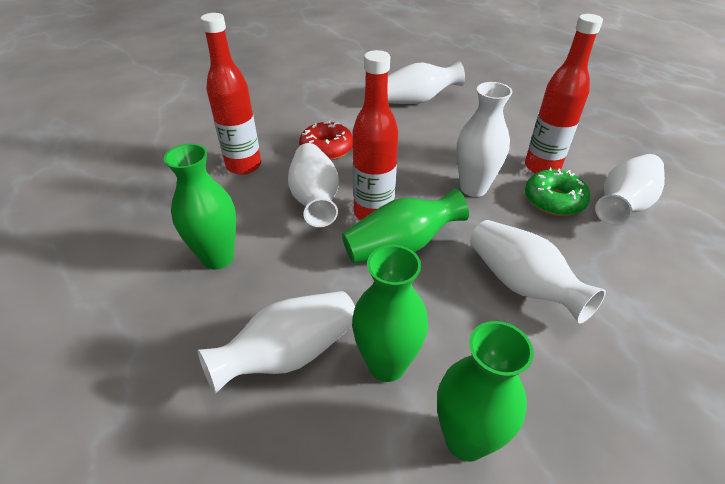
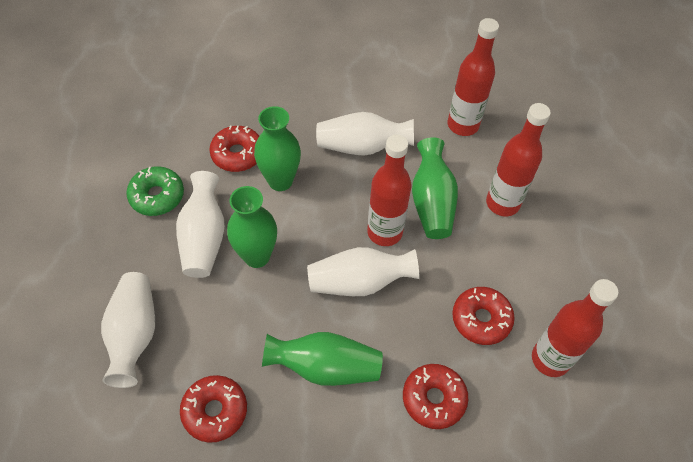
red bottle: [201,13,261,175] [353,50,398,220] [525,14,603,173] = 3 -> [367,134,412,246] [447,18,499,136] [486,103,551,216] [532,279,618,377] = 4
red donut: [299,121,353,160] = 1 -> [180,375,247,443] [209,126,259,172] [403,364,468,429] [452,287,515,345] = 4
white vase: [197,291,355,394] [288,143,339,227] [388,61,465,104] [457,82,512,197] [470,220,606,324] [595,154,665,226] = 6 -> [101,272,155,388] [176,171,225,278] [307,247,420,296] [316,112,414,156] = 4

